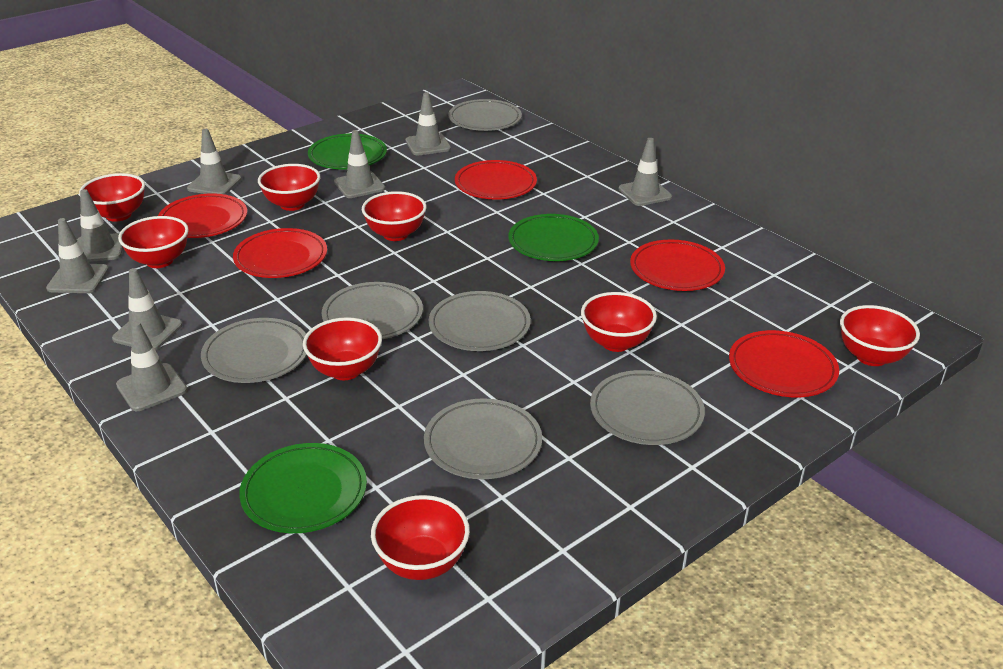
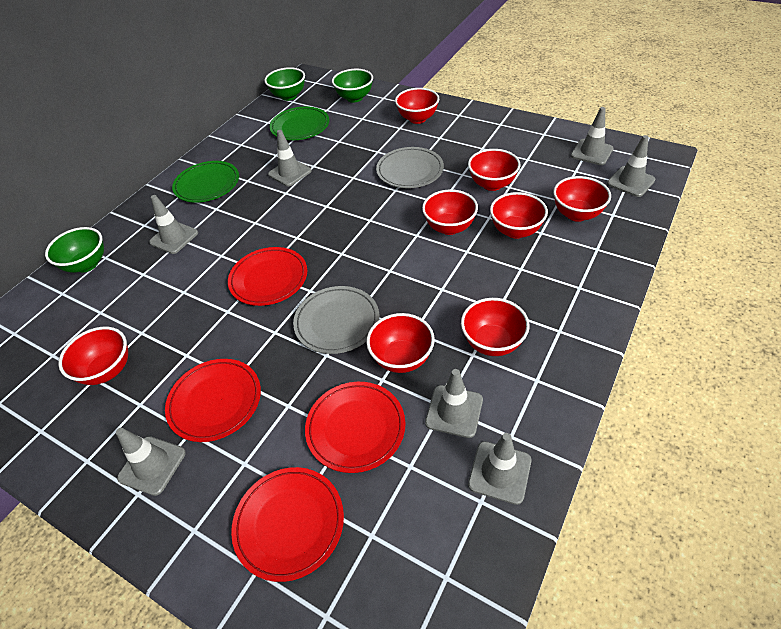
green bowl: none = 0 -> [45,227,104,273] [264,67,305,101] [332,69,373,103] = 3
green plate: [239,443,367,533] [308,133,387,169] [509,214,599,261] = 3 -> [172,161,239,202] [269,107,329,140] = 2
grey plate: [201,318,307,383] [322,282,423,339] [424,398,542,479] [429,291,531,351] [448,99,522,131] [590,370,705,445] = 6 -> [293,286,379,354] [376,147,444,188] = 2
grey traffic cone: [46,218,109,293] [77,189,123,262] [112,268,183,350] [116,321,187,411] [187,129,241,195] [334,130,385,198] [406,92,451,156] [619,138,672,206] = 8 -> [116,428,186,496] [149,195,198,254] [268,130,312,186] [425,369,483,438] [468,433,532,505] [571,107,614,165] [607,135,656,197] = 7
red plate: [158,193,247,238] [233,228,327,278] [455,160,537,199] [630,240,725,291] [729,330,839,397] = 5 -> [165,359,261,442] [228,247,307,306] [231,467,344,582] [305,382,405,473] = 4

